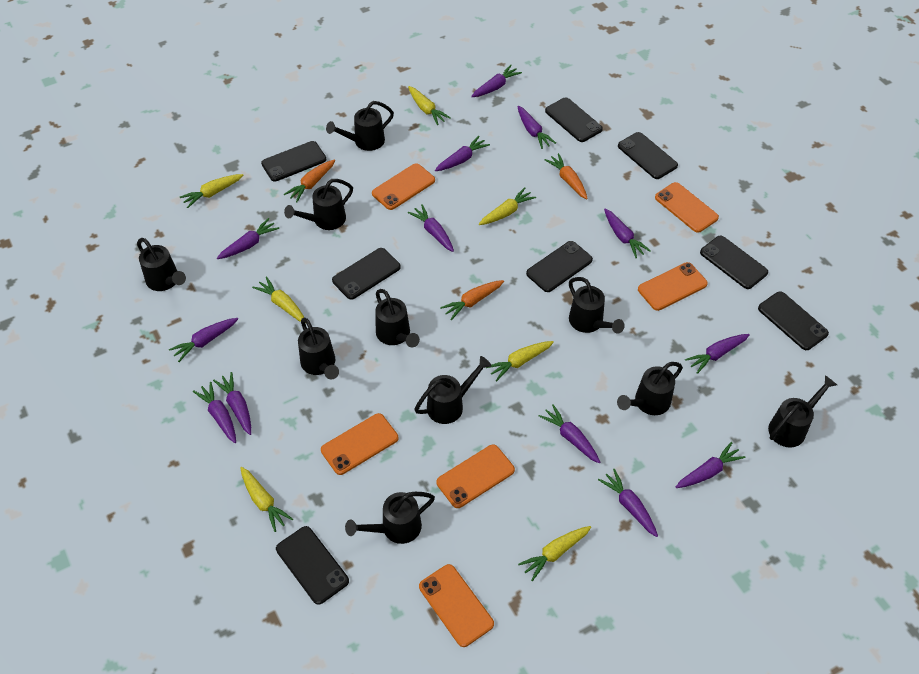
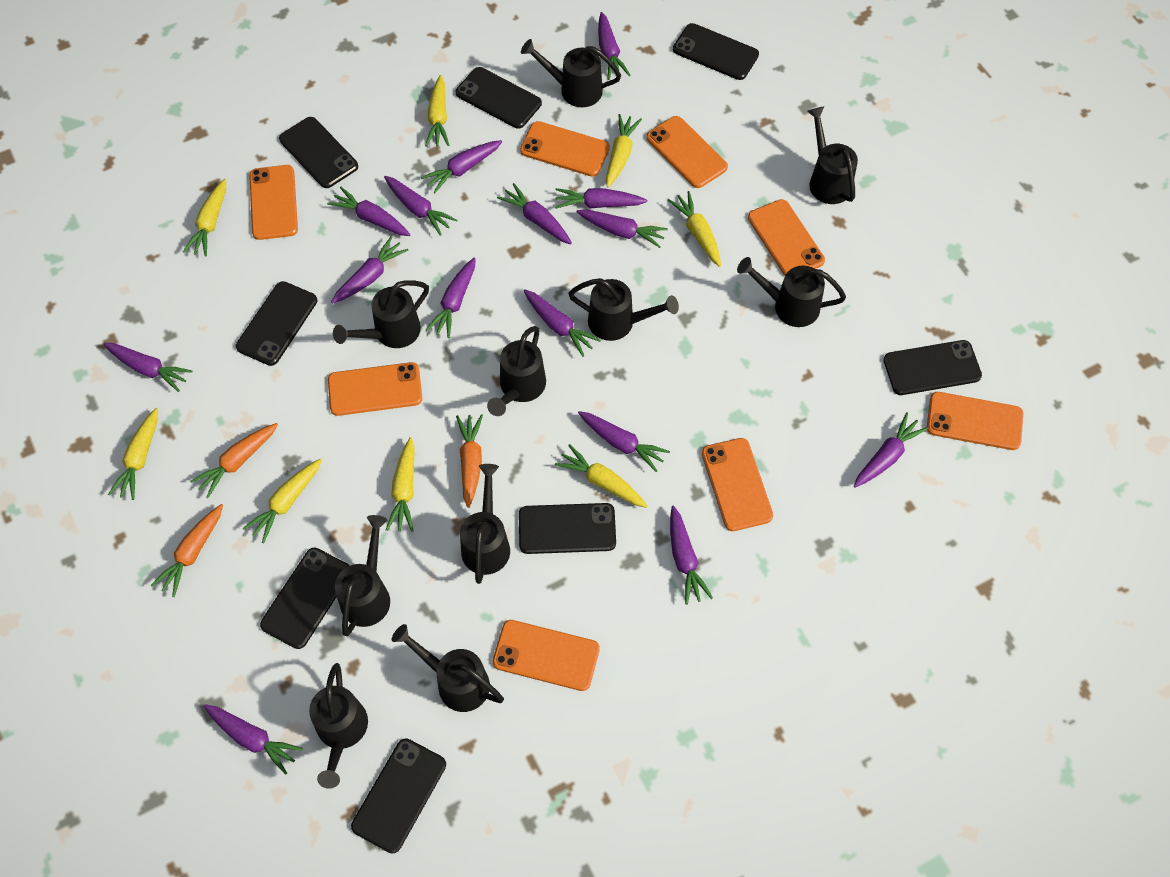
orange phone: [321,413,398,475] [372,163,435,210] [419,564,494,647] [436,444,515,508] [638,262,708,311] [655,182,719,233] = 6 -> [249,165,298,240] [328,362,422,416] [493,620,600,691] [520,121,610,177] [646,116,728,188] [702,438,773,531] [748,199,825,276] [927,392,1024,450] = 8
purple carrot: [169,318,238,362] [193,382,236,443] [213,372,251,435] [217,218,279,259] [408,204,454,252] [435,136,490,171] [471,65,522,97] [517,106,556,149] [539,404,600,463] [598,469,658,537] [604,208,651,258] [676,442,745,488] [685,334,750,374] = 13 -> [103,343,193,392] [204,704,303,775] [327,187,411,236] [331,236,409,304] [384,176,457,236] [421,140,502,193] [426,258,476,338] [497,183,572,244] [524,289,601,357] [555,188,648,209] [576,209,668,248] [578,411,670,472] [598,12,631,80] [670,505,713,605] [854,413,928,487] = 15
yellow carrot: [180,174,244,208] [240,467,293,532] [252,276,306,323] [408,86,451,125] [479,187,536,225] [486,341,554,381] [518,526,591,581] = 7 -> [108,408,158,500] [183,179,226,257] [243,459,322,543] [386,437,415,532] [425,75,449,147] [555,444,648,508] [606,114,642,187] [668,191,721,267] = 8

